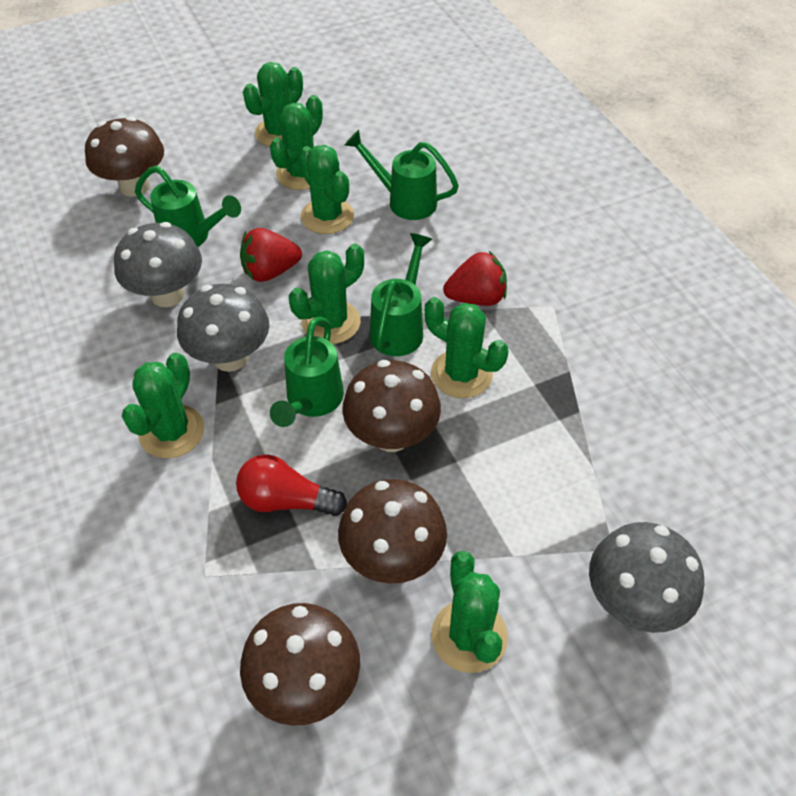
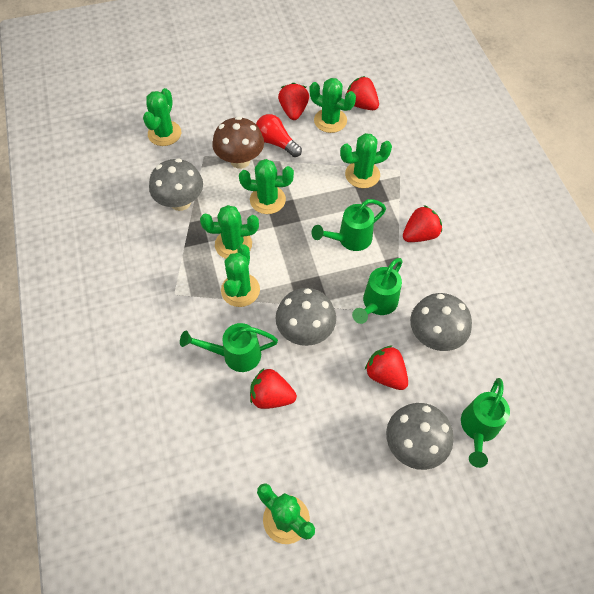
brown mushroom: [85,116,164,197] [240,603,360,726] [338,479,447,584] [342,360,441,452] = 4 -> [212,116,264,169] = 1
grey mushroom: [114,222,202,307] [177,284,269,372] [589,522,704,633] = 3 -> [149,158,203,211] [276,288,336,346] [386,403,453,470] [410,293,472,351] = 4
red strawberry: [240,228,302,282] [443,251,507,306] = 2 -> [250,368,297,409] [278,83,309,120] [346,76,379,110] [365,345,408,390] [403,205,442,242] = 5

